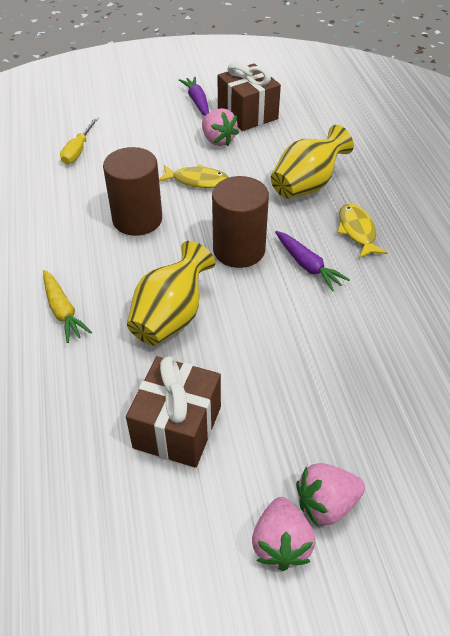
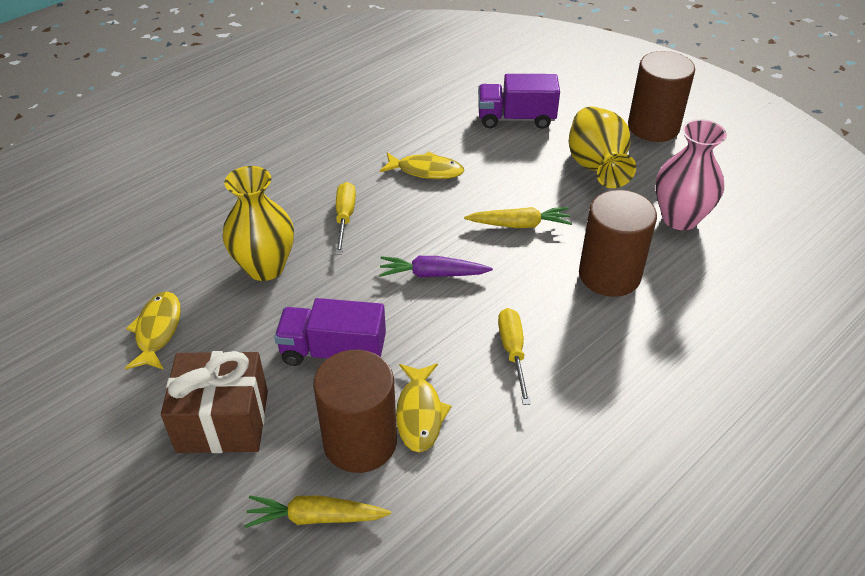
brown cylinder: [103,147,162,236] [212,176,269,268] = 2 -> [313,350,397,473] [579,190,657,297] [628,51,695,142] = 3
brown gift: [126,356,221,468] [218,62,281,131] = 2 -> [161,351,268,453] = 1
pink strawberry: [202,108,239,146] [252,497,316,571] [296,463,365,526] = 3 -> none = 0
pink vase: none = 0 -> [656,119,727,230] = 1
purple carrot: [179,77,209,116] [275,231,350,291] = 2 -> [379,256,493,278] = 1
purple truck: none = 0 -> [274,298,386,366] [478,74,560,129] = 2
yellow carrot: [43,270,92,343] = 1 -> [244,495,391,528] [464,207,572,228] = 2
yellow fish: [159,164,229,188] [337,204,387,258] = 2 -> [125,291,181,370] [380,151,464,179] [396,363,452,452] = 3
yellow screwdriver: [60,117,99,164] = 1 -> [335,182,356,255] [498,308,531,405] = 2

